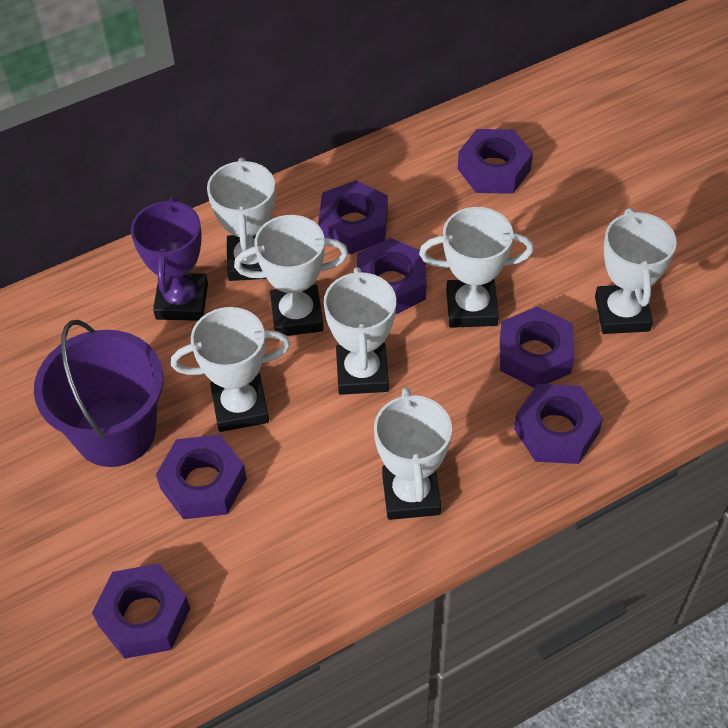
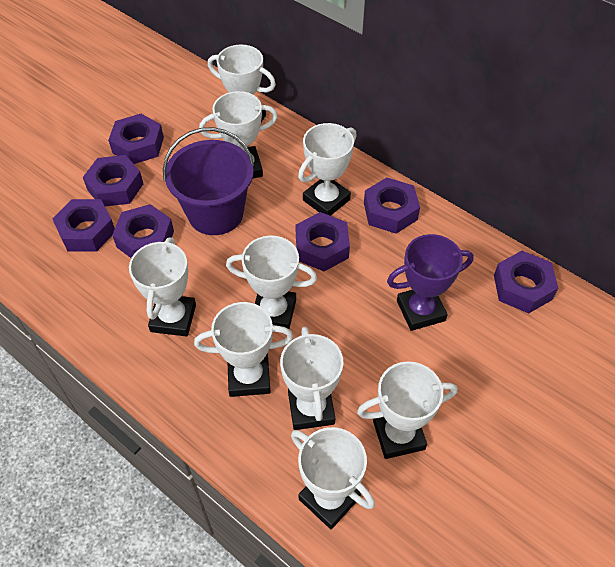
white trophy: [171,307,290,432] [207,158,275,281] [234,215,348,336] [324,267,396,395] [374,387,452,520] [419,207,534,328] [595,208,677,334] = 7 -> [129,237,196,337] [194,302,293,397] [199,91,278,178] [208,44,276,122] [226,236,317,329] [280,327,344,430] [291,427,375,529] [298,123,357,216] [357,362,458,459] = 9

